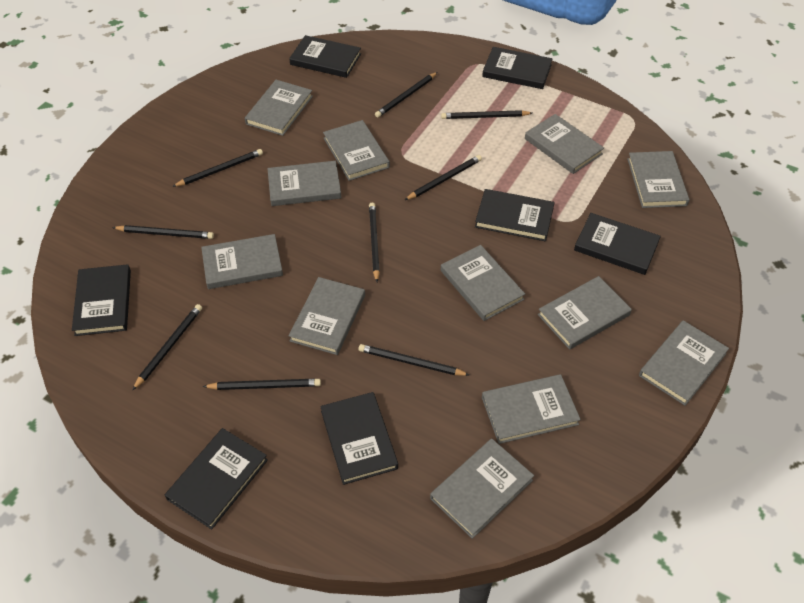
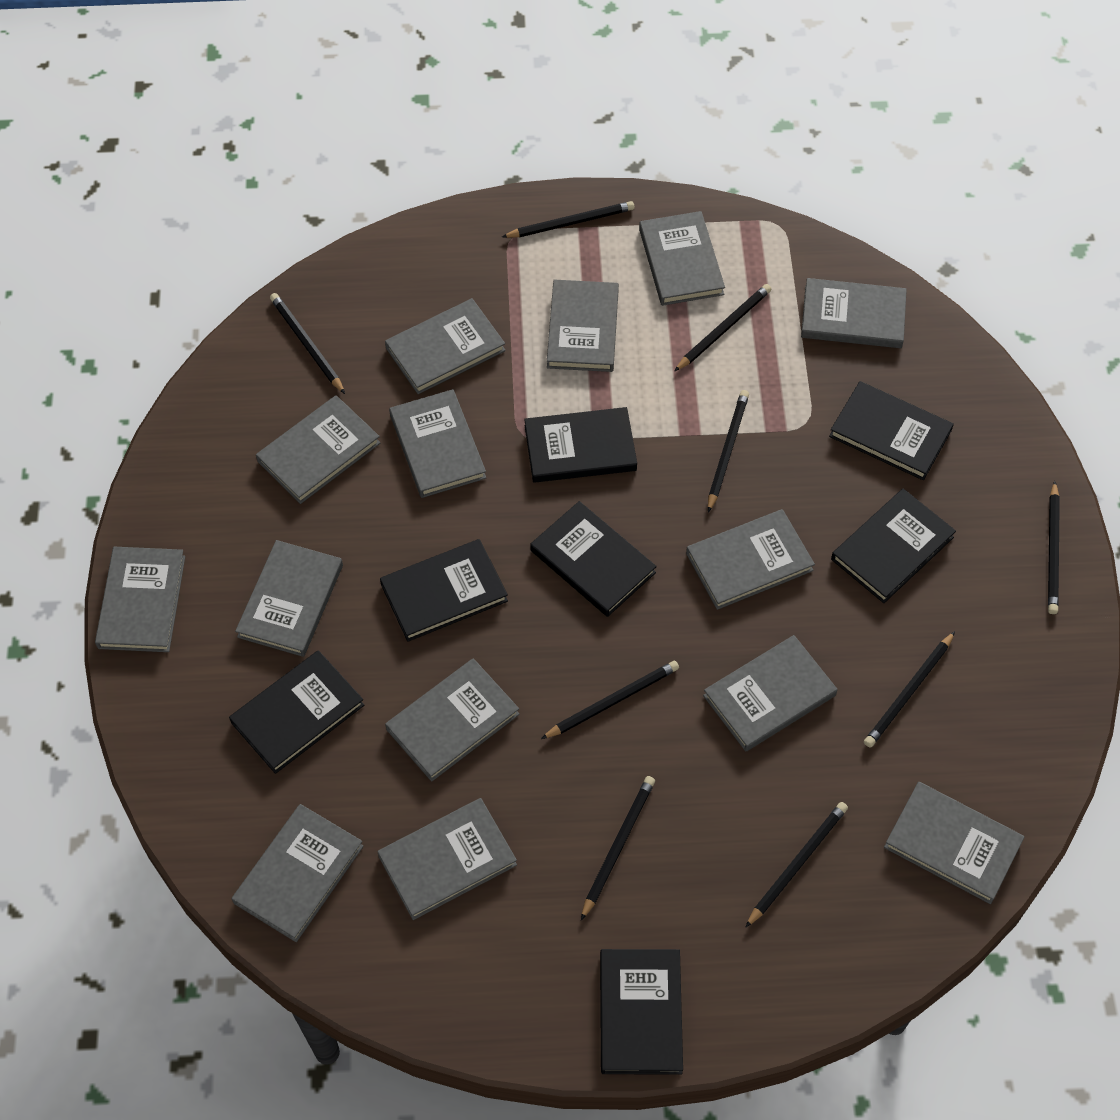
grey book: [201,234,283,289] [245,80,313,136] [267,161,341,206] [289,277,365,355] [323,120,390,181] [430,439,534,539] [441,245,525,321] [482,374,581,444] [525,114,604,174] [538,276,632,350] [627,151,690,208] [639,320,729,406] = 12 -> [95,547,185,652] [232,804,364,942] [235,540,343,657] [256,395,380,504] [377,798,517,920] [385,298,506,394] [385,658,520,782] [389,389,486,498] [547,280,619,372] [639,211,725,306] [686,509,815,610] [703,635,838,751] [801,278,907,348] [884,782,1025,904] = 14

